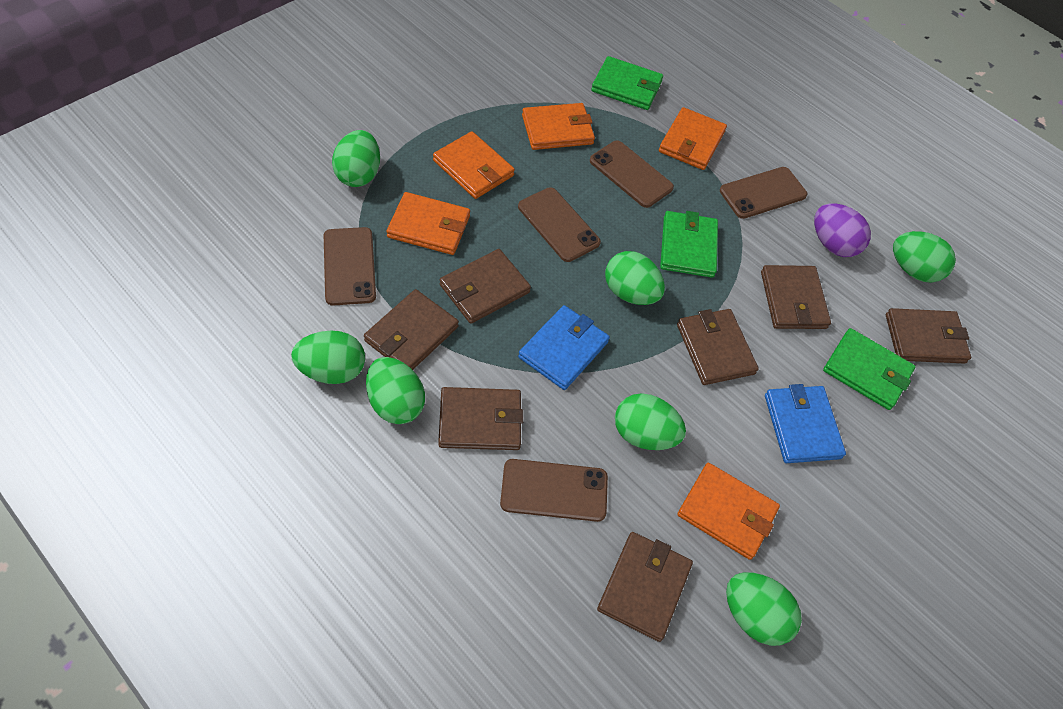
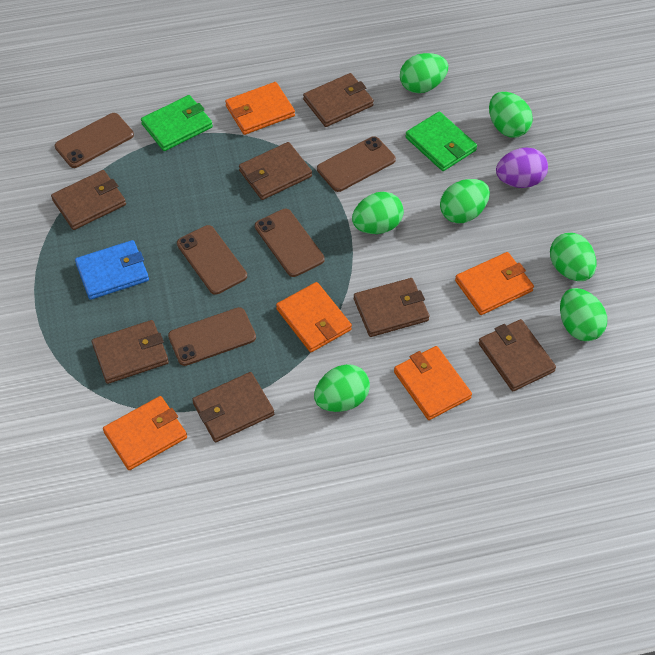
blue wallet: [518,305,610,390] [765,384,846,463] = 2 -> [75,240,149,300] = 1
green wallet: [591,56,663,110] [660,211,718,278] [823,328,915,410] = 3 -> [141,95,213,151] [405,112,477,171] = 2

